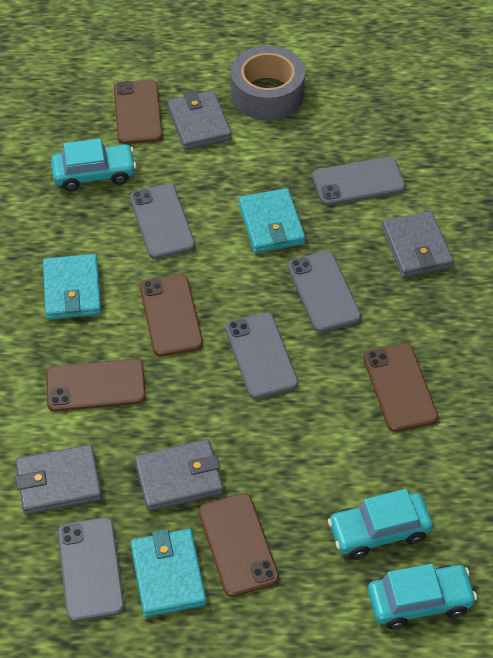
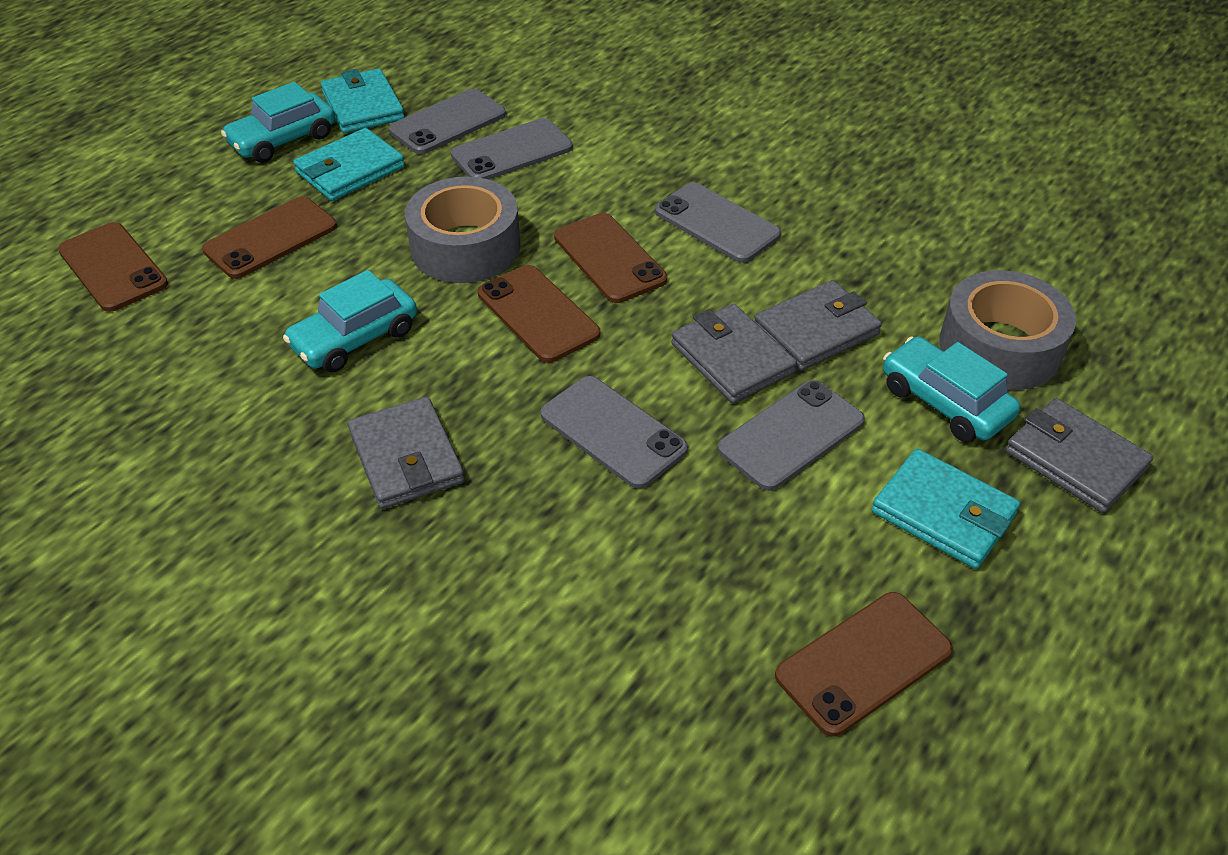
grey tape: [231,46,305,121] = 1 -> [405,177,520,283] [939,270,1076,390] = 2

